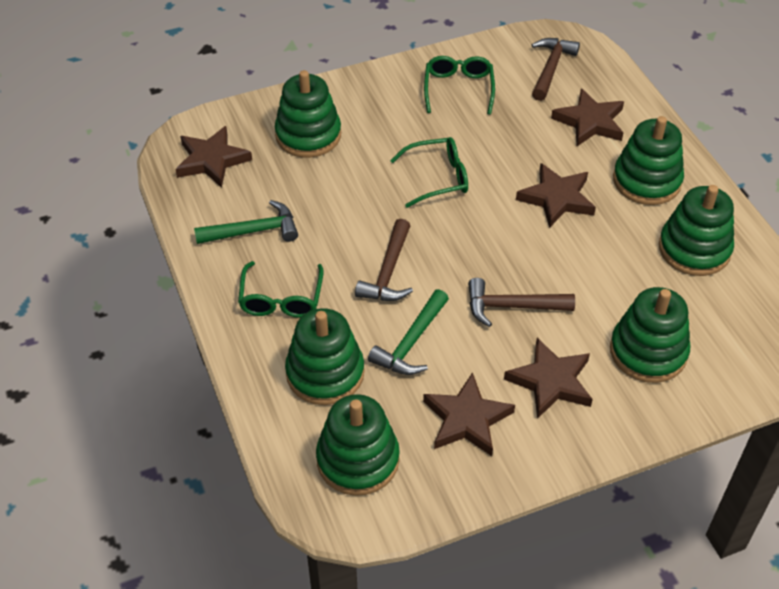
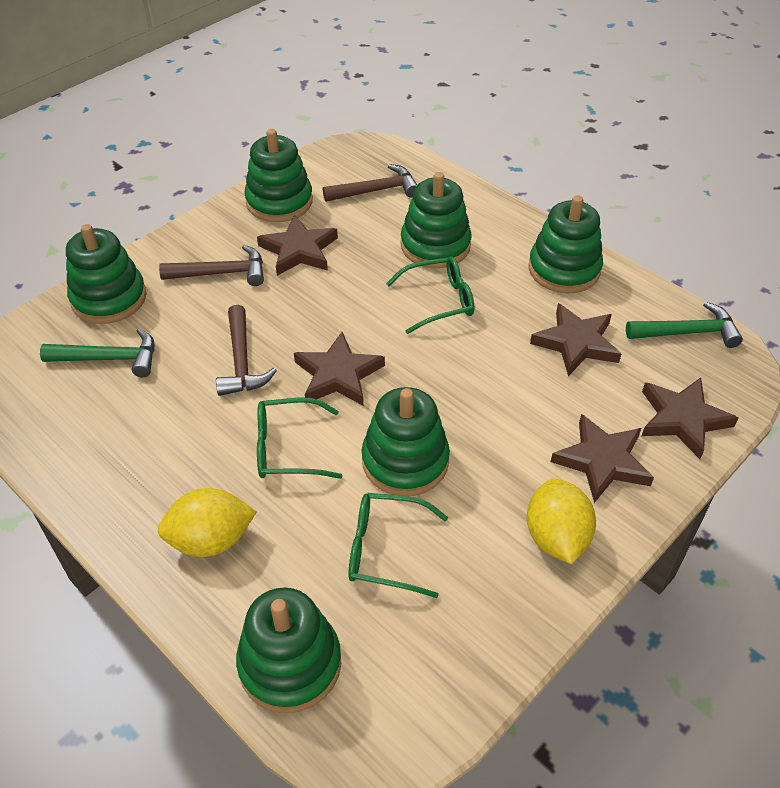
yellow lemon: none = 0 -> [158,488,256,557] [527,478,596,564] = 2

